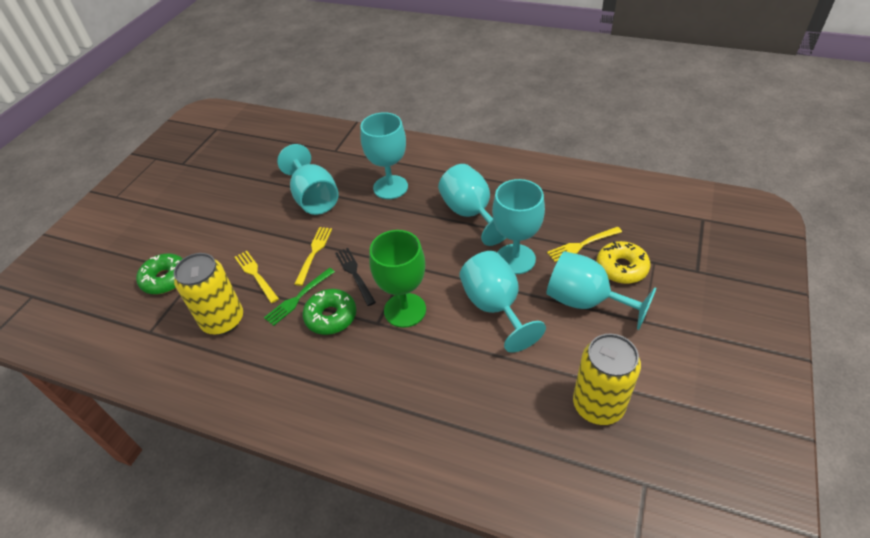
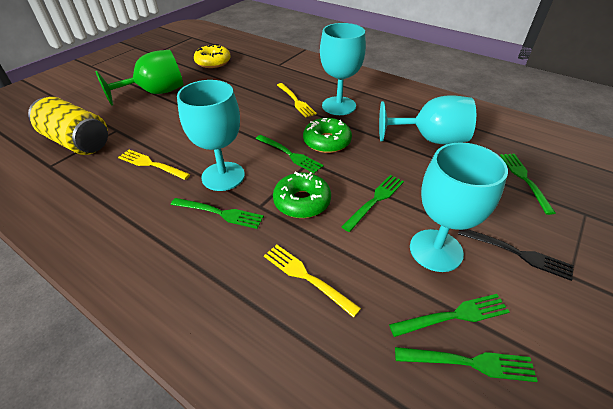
green fork: [264,268,335,326] = 1 -> [171,198,264,229] [256,135,324,173] [341,175,404,232] [389,294,510,337] [395,347,538,382] [500,154,555,215] = 6
turquoise goblet: [277,144,339,215] [360,112,408,199] [438,164,506,246] [459,251,546,352] [492,179,545,274] [546,251,656,330] = 6 -> [177,80,245,191] [320,23,366,115] [379,95,476,144] [410,142,508,272] = 4
yellow can: [174,253,243,335] [573,334,641,425] = 2 -> [28,97,108,155] = 1

